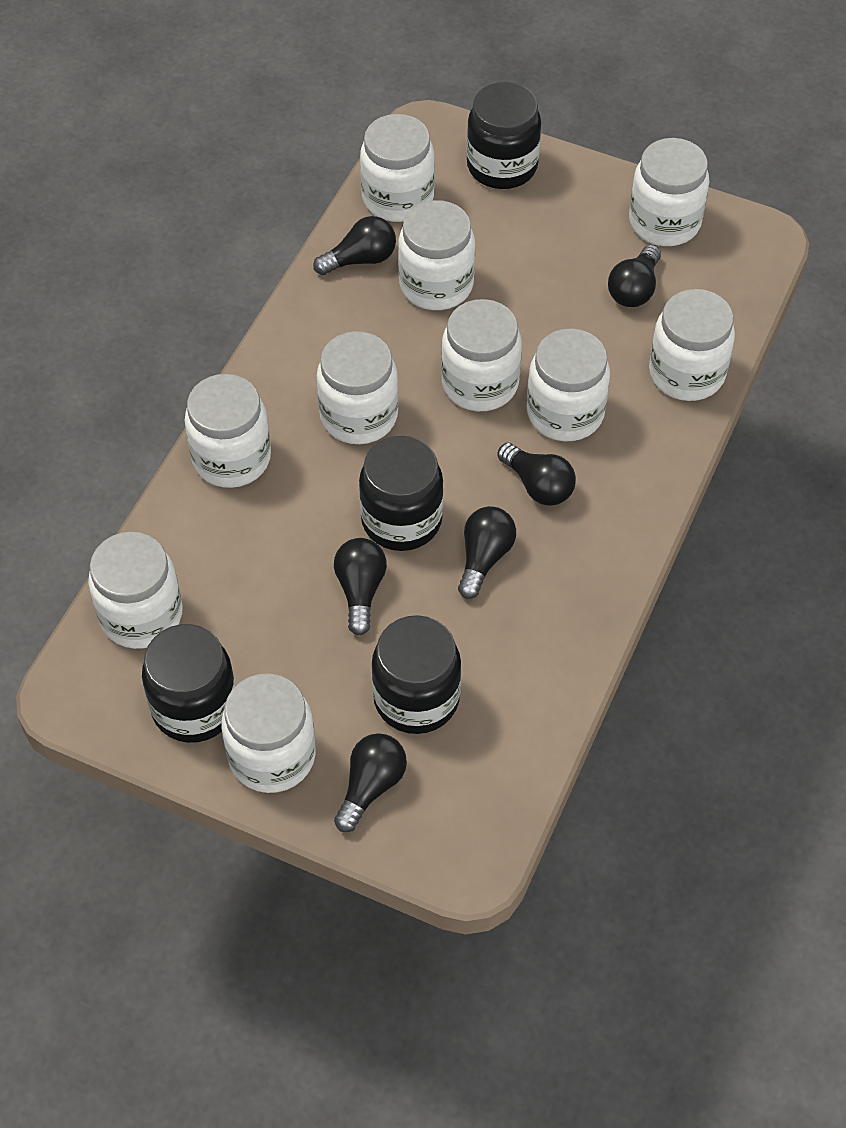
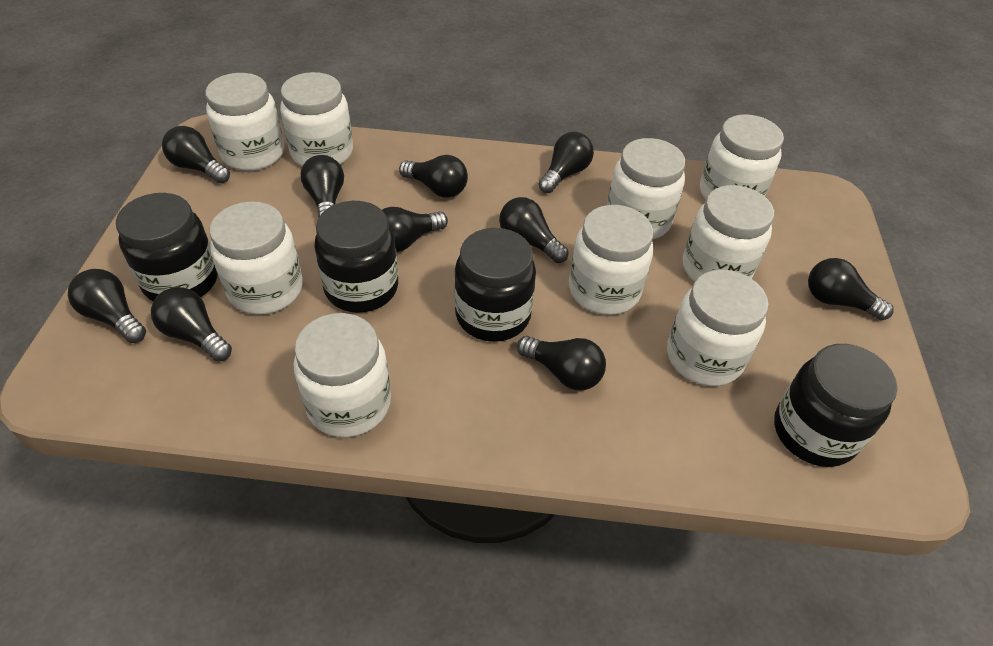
black light bulb: [313,216,396,275] [334,538,387,635] [334,733,407,832] [458,506,516,599] [497,443,576,506] [608,245,661,307] = 6 -> [68,269,146,343] [151,287,232,361] [162,126,230,183] [301,155,344,217] [382,207,448,252] [399,155,468,198] [499,197,569,263] [517,336,606,390] [538,132,594,193] [808,258,893,320] = 10
white jar: [88,532,183,649] [185,374,271,488] [221,673,316,793] [317,331,399,444] [360,114,435,222] [398,200,475,310] [441,299,522,411] [527,329,610,441] [629,138,710,246] [649,289,735,401] = 10 -> [205,73,284,171] [210,201,303,315] [280,72,353,166] [294,313,391,437] [569,205,654,315] [607,138,686,239] [667,270,769,386] [683,185,774,282] [700,114,784,199] = 9

